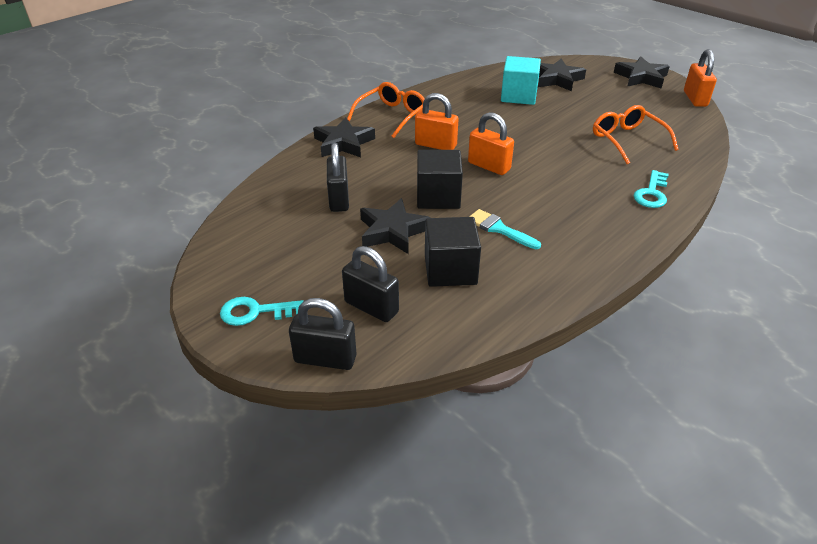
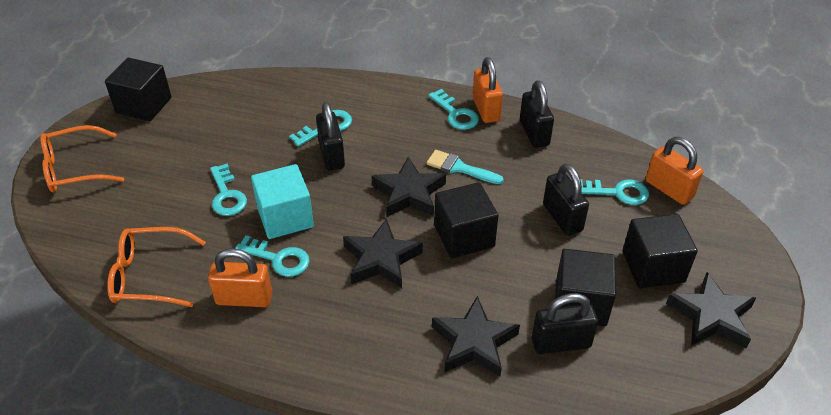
black cube: [417,150,463,209] [425,217,481,287] = 2 -> [105,58,172,121] [434,182,498,258] [555,249,616,326] [622,214,698,288] = 4
black padlock: [289,298,357,370] [327,142,349,212] [342,246,399,322] = 3 -> [316,102,345,171] [520,80,554,148] [532,293,598,354] [543,164,589,236] = 4
turquoise key: [220,297,304,326] [634,170,669,208] = 2 -> [210,164,247,216] [235,235,310,277] [289,110,352,147] [428,89,479,130] [580,179,649,205] = 5

